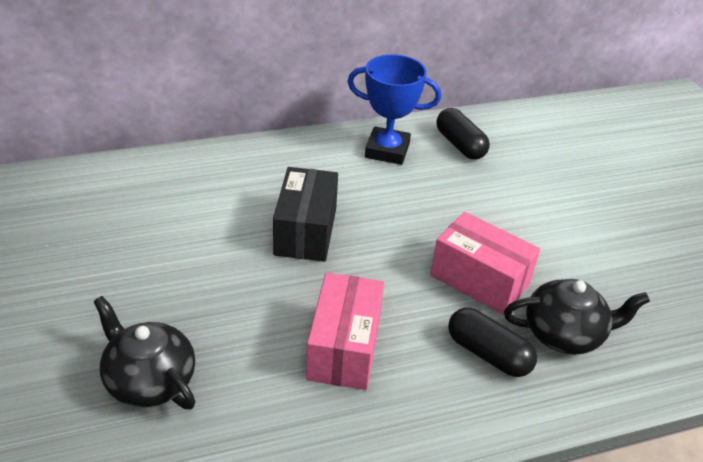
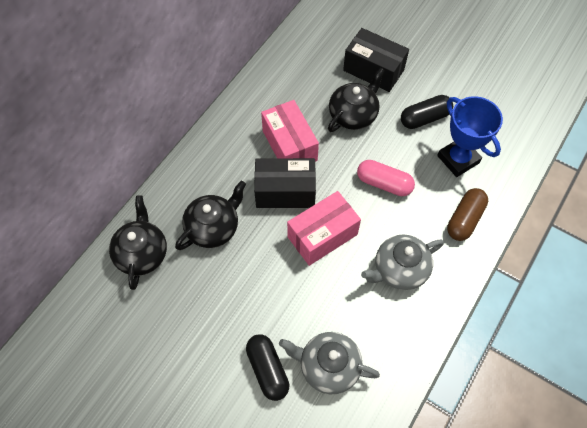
black box: [273,167,338,262] = 1 -> [254,158,316,208] [343,28,409,92] = 2
black teapot: [93,296,195,410] [504,279,650,355] = 2 -> [109,195,167,290] [175,181,246,250] [328,67,385,132] = 3
brown capsule: none = 0 -> [447,188,488,241] = 1
grey teapot: none = 0 -> [279,332,380,394] [361,235,444,290] = 2
pink capsule: none = 0 -> [357,160,415,196] = 1

